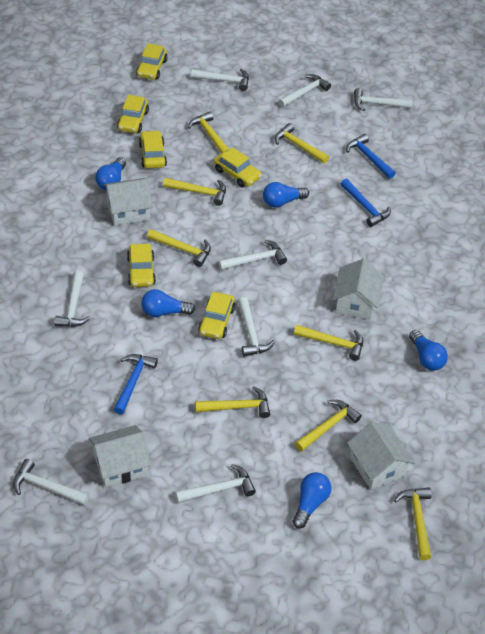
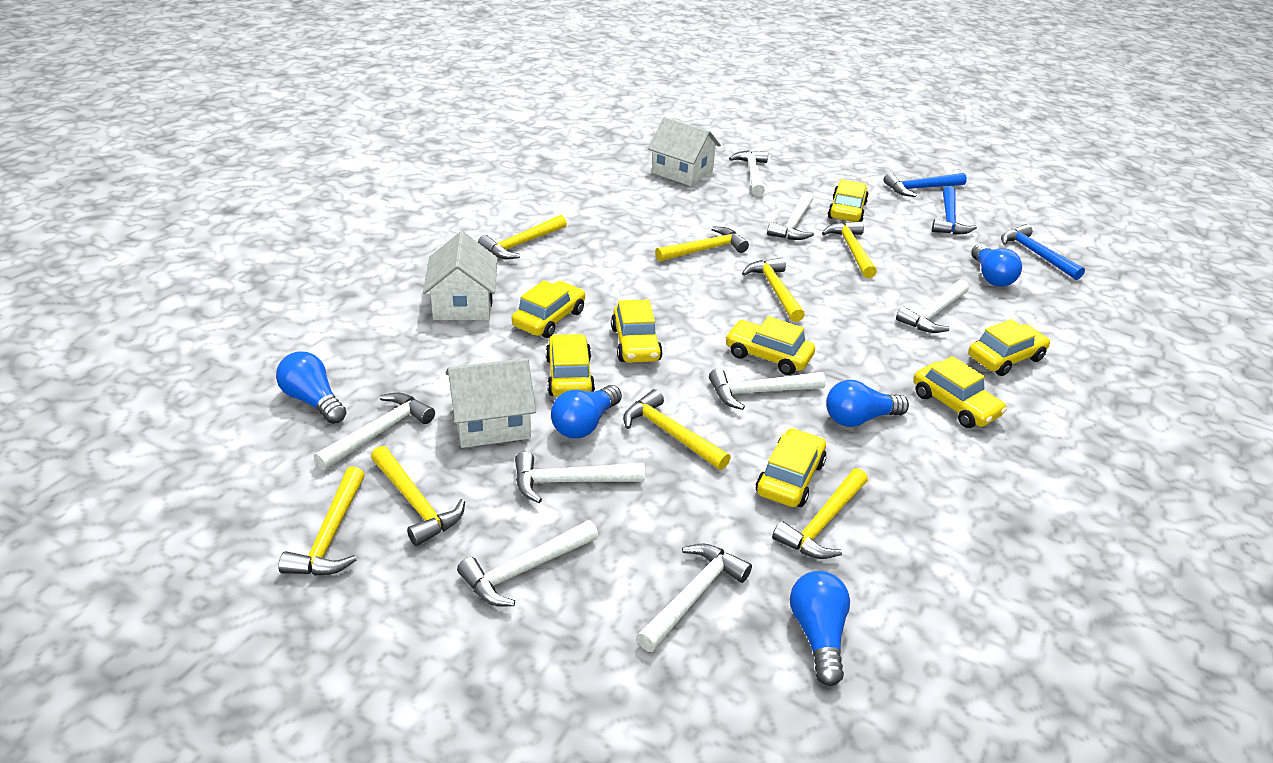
white house: [89,425,151,488] [103,178,153,226] [333,259,384,320] [347,422,415,490] = 4 -> [423,231,498,320] [446,358,536,448] [648,117,721,186] = 3
yellow car: [117,95,149,133] [127,244,156,287] [136,43,168,80] [139,130,167,168] [198,292,235,339] [214,147,262,188] = 6 -> [512,280,585,338] [546,334,595,397] [611,300,663,363] [725,316,815,375] [756,428,826,507] [828,179,869,222] [913,356,1007,428] [968,319,1050,376] = 8

